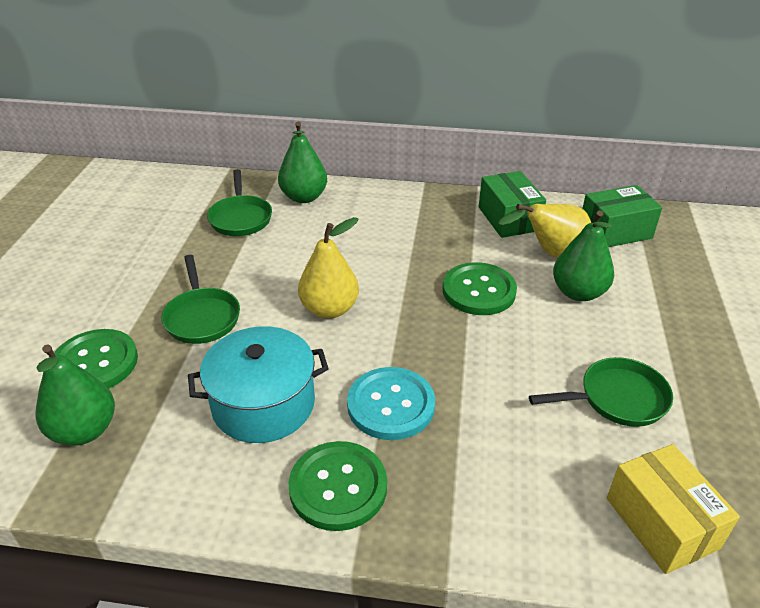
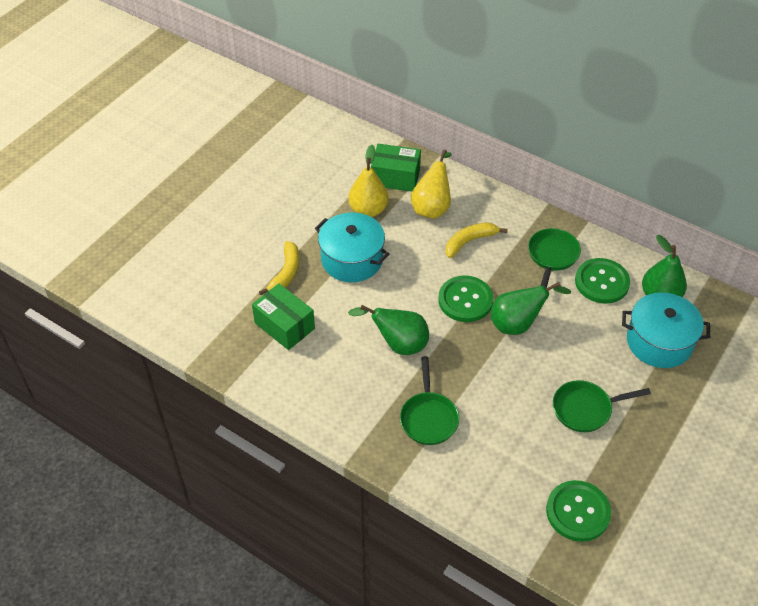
turquoise button: [347,367,435,440] = 1 -> none = 0
turquoise pot: [188,326,329,443] = 1 -> [315,212,389,282] [622,292,710,368] = 2
yellow banana: none = 0 -> [259,241,299,295] [446,222,508,258] = 2
yellow box: [607,444,740,574] = 1 -> none = 0

